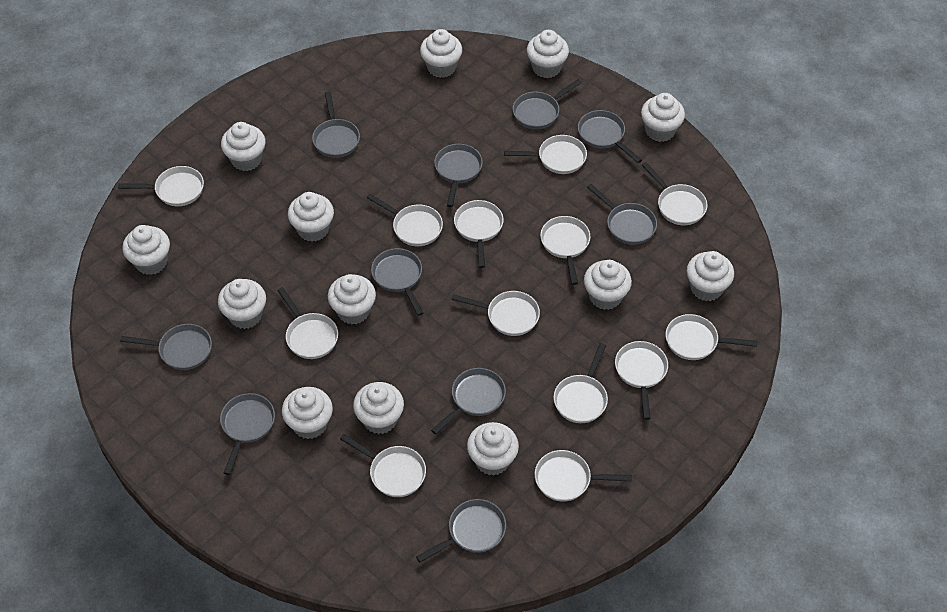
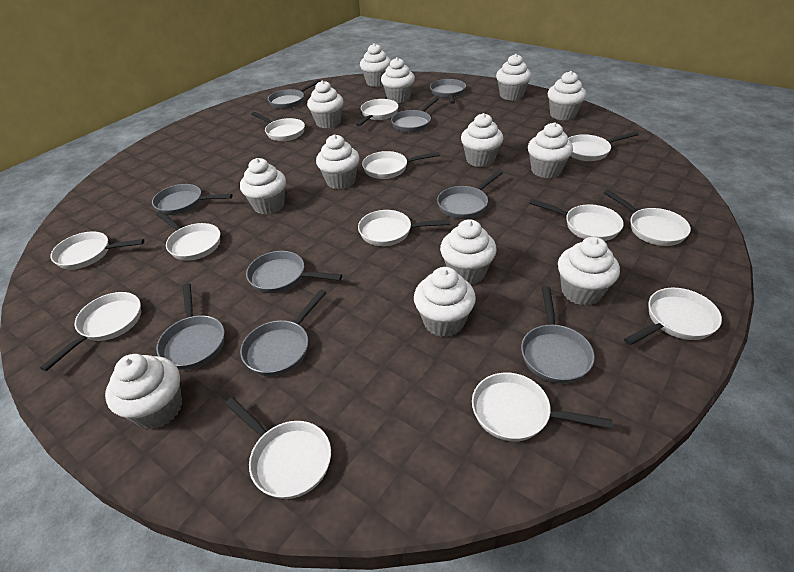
grey pan: [120,324,212,370] [220,393,275,475] [312,91,360,158] [371,248,424,316] [416,499,506,562] [431,368,506,434] [434,144,483,207] [513,79,582,129] [578,110,642,163] [587,184,657,245] = 10 -> [152,184,233,215] [156,283,224,370] [240,289,326,376] [246,251,342,293] [268,80,321,109] [391,97,439,133] [430,79,466,104] [437,170,503,219] [521,286,595,384] = 9

